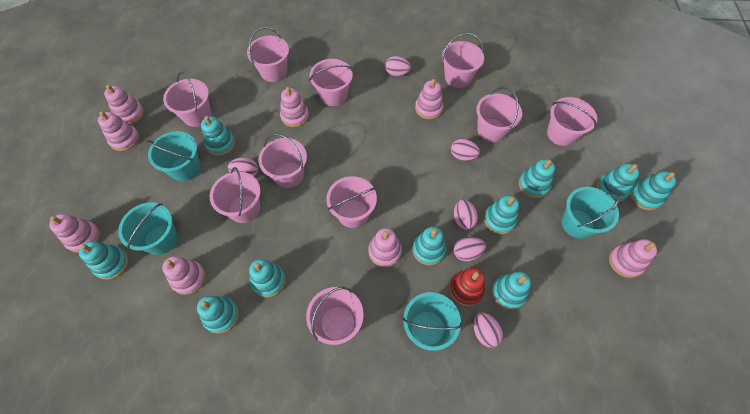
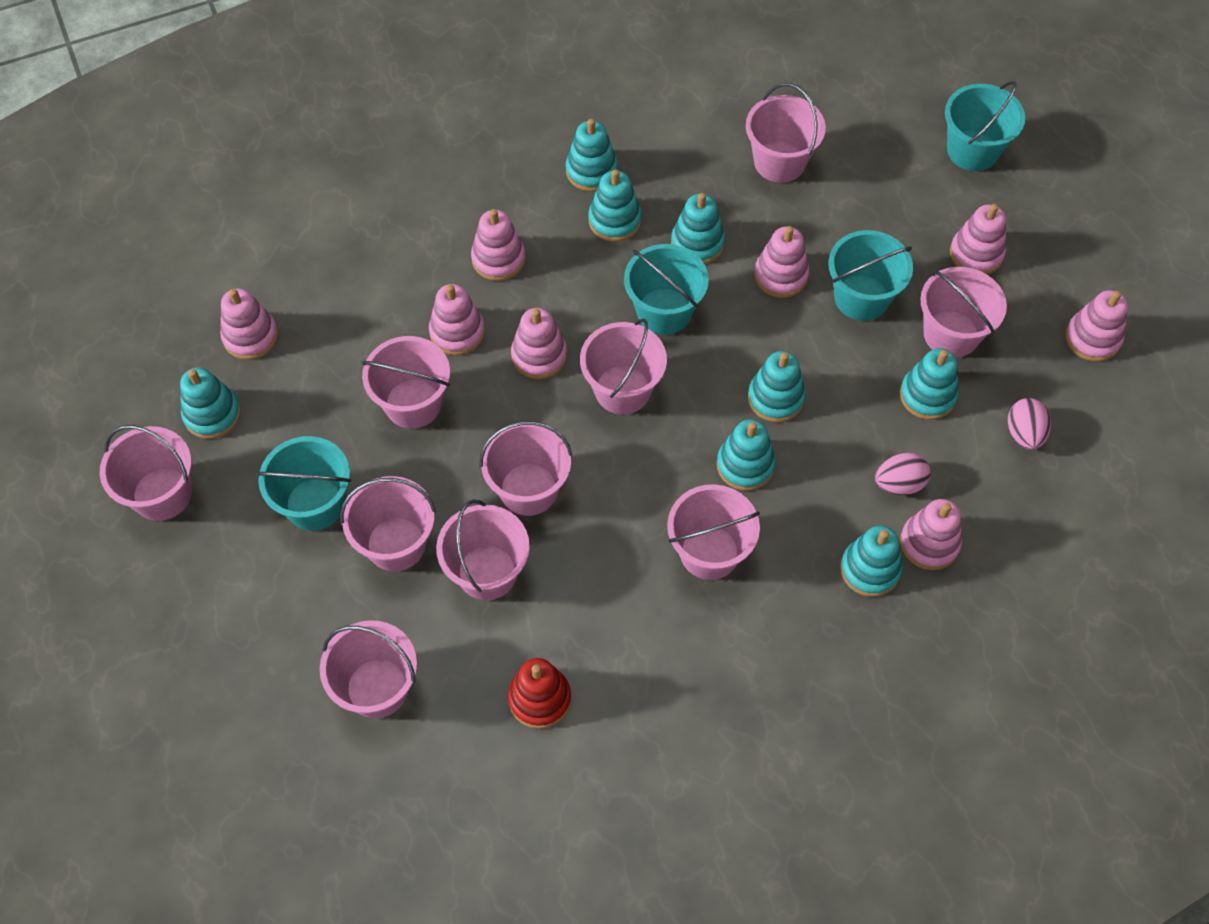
pink egg: [228,157,258,177] [385,56,411,76] [451,139,480,161] [454,199,478,230] [454,237,486,261] [474,312,503,347] = 6 -> [875,453,930,495] [1008,398,1051,450] = 2
turquoise stacking toy: [79,241,129,280] [197,296,239,334] [201,116,235,156] [249,259,286,298] [412,227,446,265] [484,195,519,234] [492,271,531,310] [519,159,555,198] [596,163,639,202] [630,171,676,210] = 10 -> [180,367,241,439] [566,119,618,191] [588,169,642,242] [671,193,725,264] [717,419,776,491] [748,351,806,422] [840,526,903,597] [900,348,959,420] = 8

